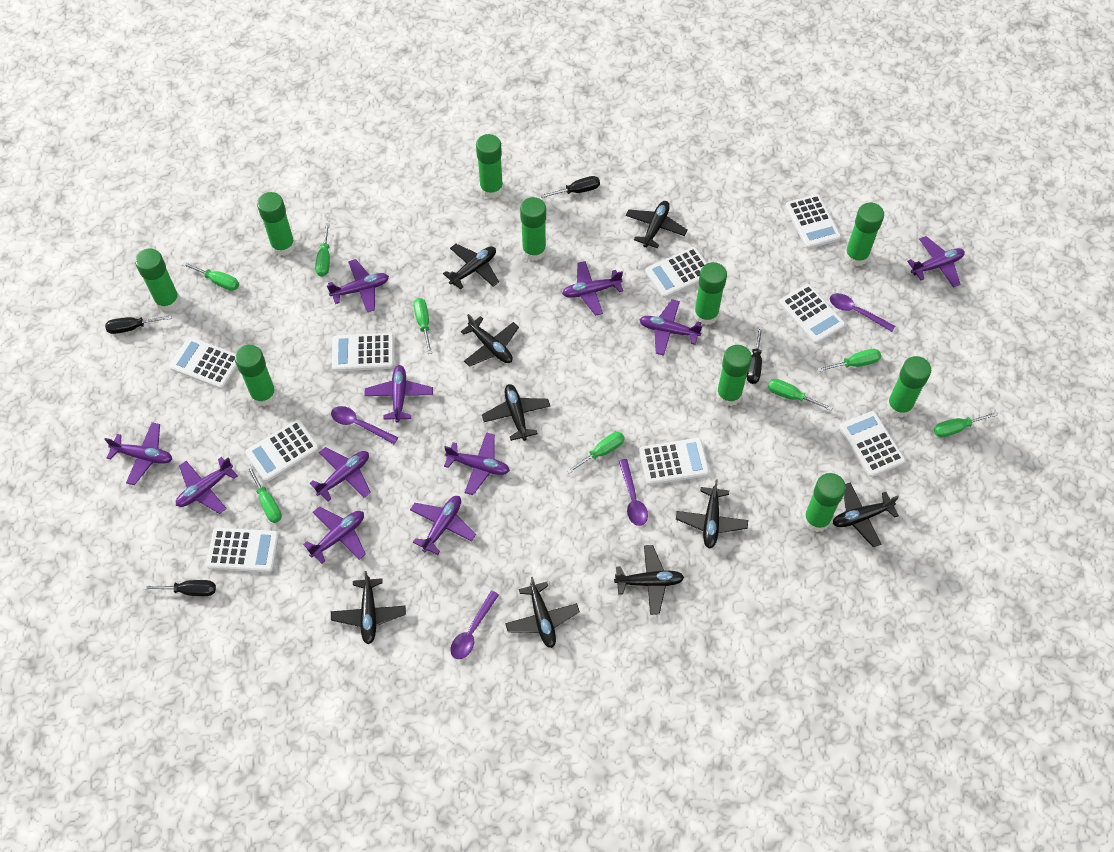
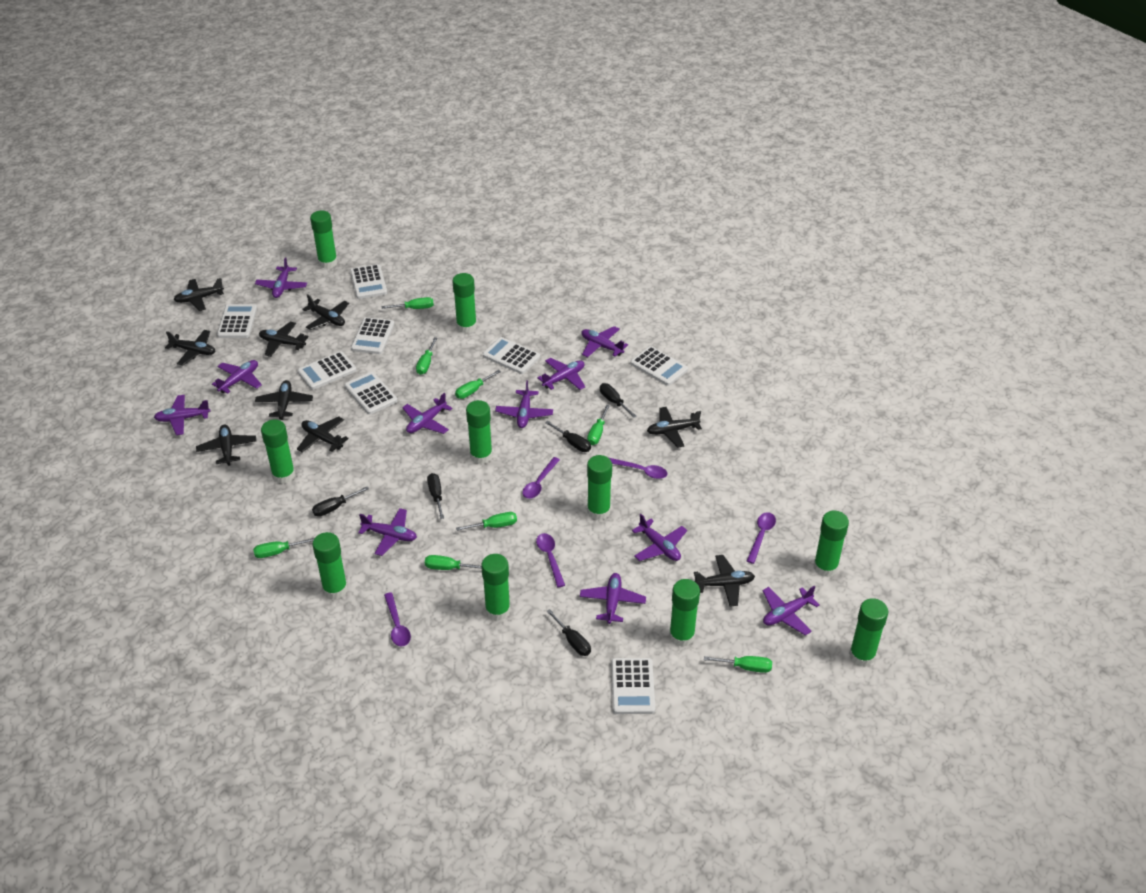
black screwdriver: [105,315,172,334] [142,580,216,596] [541,176,600,198] [747,326,763,384] = 4 -> [312,487,369,517] [427,473,444,519] [545,421,591,452] [546,609,591,656] [600,383,637,418] = 5
purple spoon: [331,406,398,444] [450,591,499,659] [619,459,648,526] [830,293,895,332] = 4 -> [384,592,411,646] [522,457,560,499] [536,533,565,587] [609,458,668,479] [747,512,776,564] = 5
white calculator: [170,337,237,389] [206,528,279,572] [245,420,319,482] [332,333,394,371] [639,438,709,485] [645,247,707,298] [779,284,845,344] [785,194,841,249] [839,411,905,477] = 9 -> [217,304,257,338] [297,351,357,390] [344,372,398,414] [350,264,387,299] [351,317,394,354] [483,337,540,374] [611,658,655,714] [630,346,688,386] = 8

